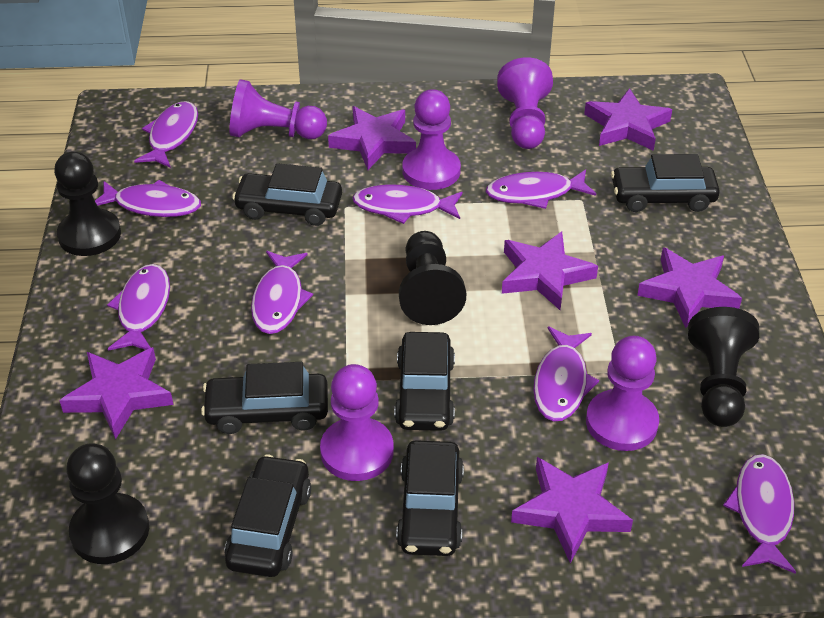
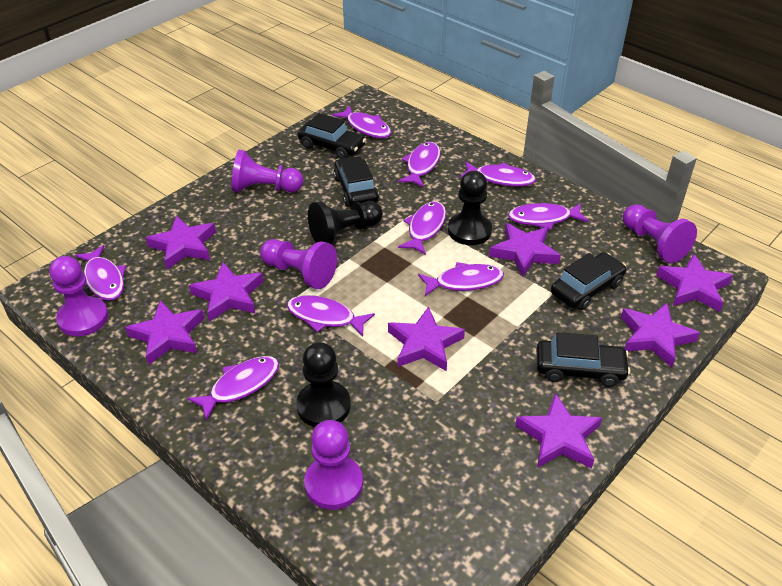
black car: [201,362,328,434] [224,455,311,577] [232,163,342,226] [394,332,455,431] [396,440,464,556] [611,154,720,212] = 6 -> [297,113,366,159] [333,156,379,207] [537,332,630,387] [551,252,627,310] = 4
black pawn: [54,151,121,256] [66,443,149,564] [399,231,466,325] [688,307,759,427] = 4 -> [296,342,351,427] [308,201,382,244] [448,171,492,245] = 3
purple fish: [95,180,201,217] [107,264,170,351] [134,101,198,168] [251,251,313,334] [352,185,463,224] [486,169,596,209] [533,326,599,421] [723,454,796,573] = 8 -> [75,245,126,301] [187,356,279,421] [287,295,375,337] [332,105,391,138] [398,142,441,187] [398,201,446,255] [418,262,504,296] [460,162,536,186] [508,203,588,230] = 9
purple star: [59,347,174,440] [328,106,416,170] [502,231,598,310] [511,457,633,564] [584,88,672,151] [637,247,742,328] = 6 -> [125,300,204,365] [146,216,216,269] [189,262,264,322] [388,306,465,371] [489,223,561,277] [515,393,602,468] [621,303,700,367] [656,254,733,312] = 8

